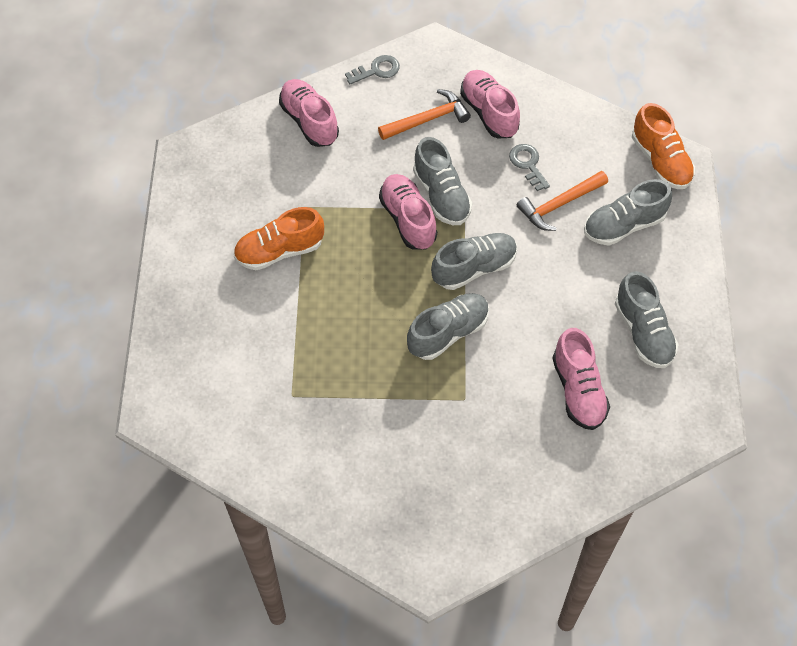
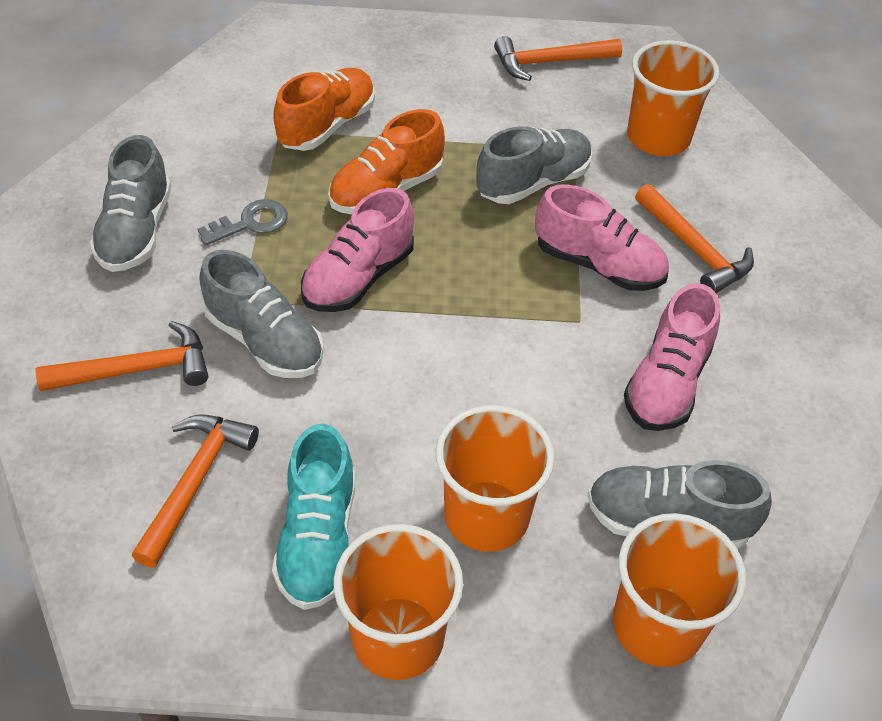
grey key: [345,55,400,85] [509,144,550,191] = 2 -> [198,199,288,246] = 1
grey shoe: [407,293,489,360] [413,137,472,225] [431,233,517,290] [584,179,672,246] [615,271,678,368] = 5 -> [90,135,171,272] [199,250,324,378] [476,126,592,204] [587,460,772,549] = 4
orange cup: none = 0 -> [334,524,463,680] [436,405,554,552] [613,513,746,667] [627,40,719,156] = 4
orange hammer: [378,89,471,140] [517,171,608,231] = 2 -> [36,321,208,391] [131,414,259,568] [494,36,622,81] [635,184,754,293] = 4
pink shoe: [279,79,339,147] [379,174,437,250] [460,70,520,138] [553,328,610,430] = 4 -> [301,188,414,312] [535,184,669,291] [624,283,720,431] = 3
turquoise shoe: none = 0 -> [272,424,355,610] = 1

